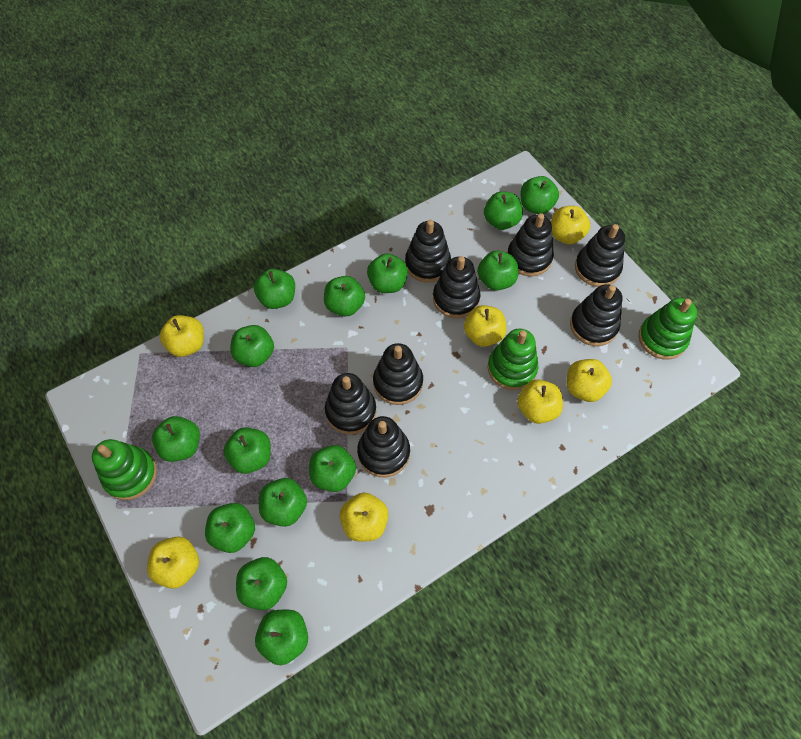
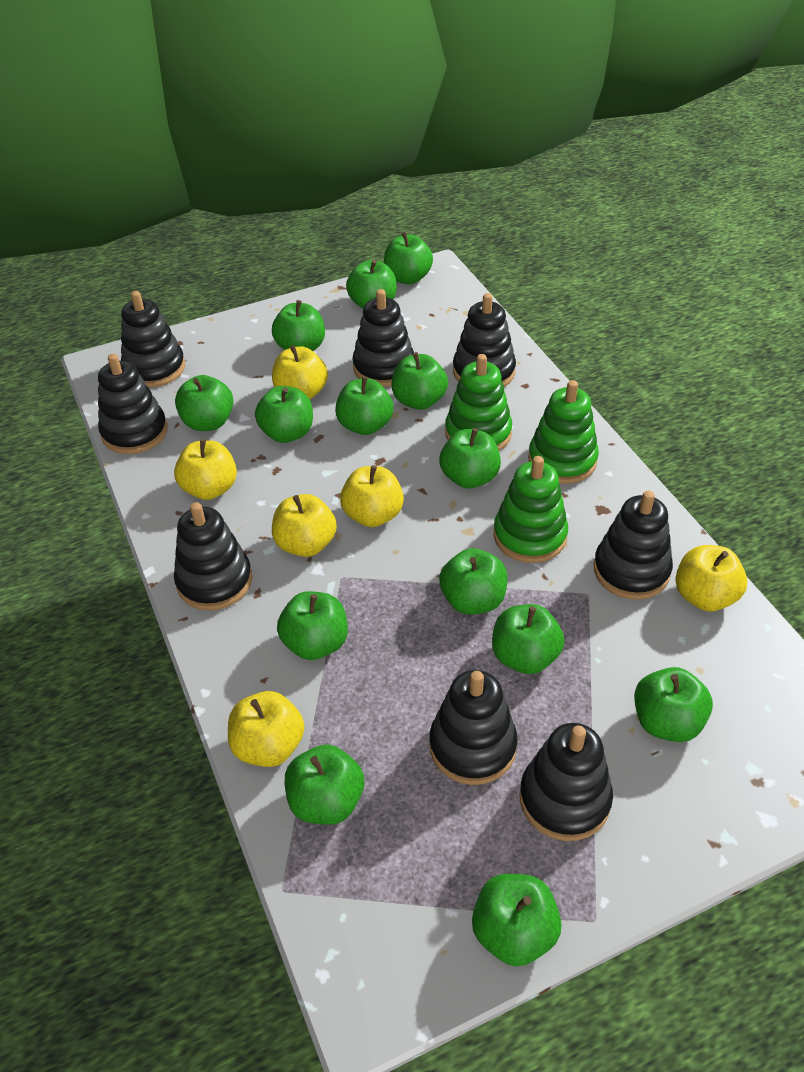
yellow apple: [147,536,199,589] [160,315,204,357] [340,492,389,542] [464,305,506,347] [517,379,563,424] [551,206,590,244] [567,359,612,402] = 7 -> [174,439,237,500] [228,691,305,767] [272,345,328,399] [272,494,337,557] [340,465,404,527] [675,545,747,611] = 6

